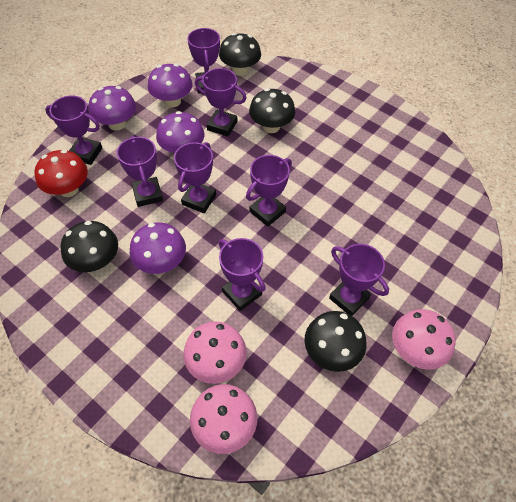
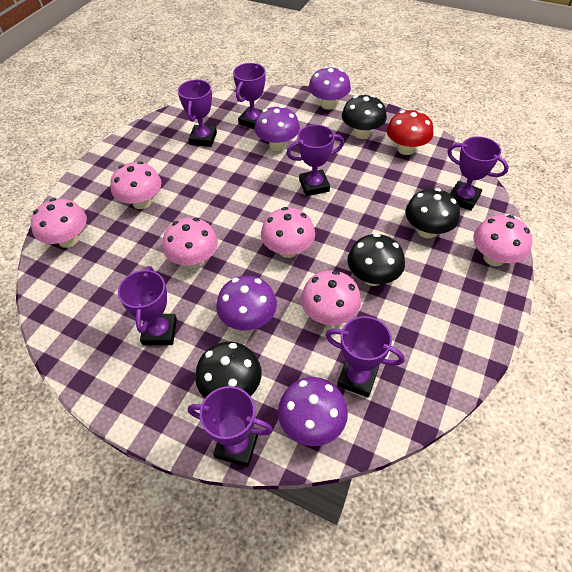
pink mushroom: [183,321,247,384] [190,384,257,454] [392,309,456,370] = 3 -> [31,198,87,248] [110,161,161,209] [163,217,218,268] [261,207,315,258] [301,271,361,325] [473,215,532,266] = 6
purple trophy: [45,95,102,165] [117,136,163,207] [174,142,216,213] [188,28,220,93] [195,68,247,137] [219,238,266,311] [246,155,292,227] [329,244,389,316] = 8 -> [118,266,177,345] [178,80,217,147] [188,386,273,467] [233,63,266,129] [286,125,344,196] [325,316,404,398] [448,136,509,211] = 7

